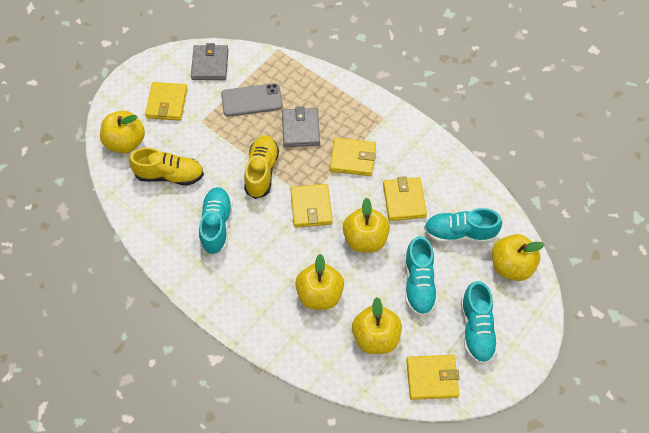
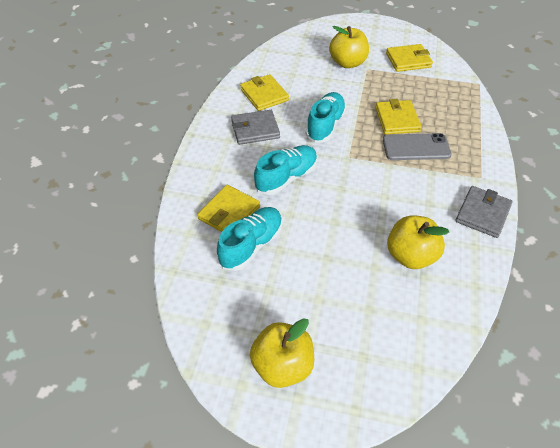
turquoise shoe: [199,187,233,255] [405,236,438,316] [424,208,502,243] [461,281,498,364] = 4 -> [217,207,282,271] [254,145,317,195] [306,92,347,143] = 3
yellow apple: [100,111,145,154] [295,254,344,310] [343,198,390,252] [352,297,402,354] [492,234,545,281] = 5 -> [250,318,314,388] [329,26,369,68] [387,215,449,269] = 3
yellow shoe: [129,148,204,186] [244,135,279,199] = 2 -> none = 0
yellow wallet: [145,82,188,121] [290,184,332,228] [330,138,376,176] [383,176,427,221] [406,355,459,400] = 5 -> [197,185,260,232] [240,74,289,111] [375,99,422,134] [386,44,433,72] = 4

